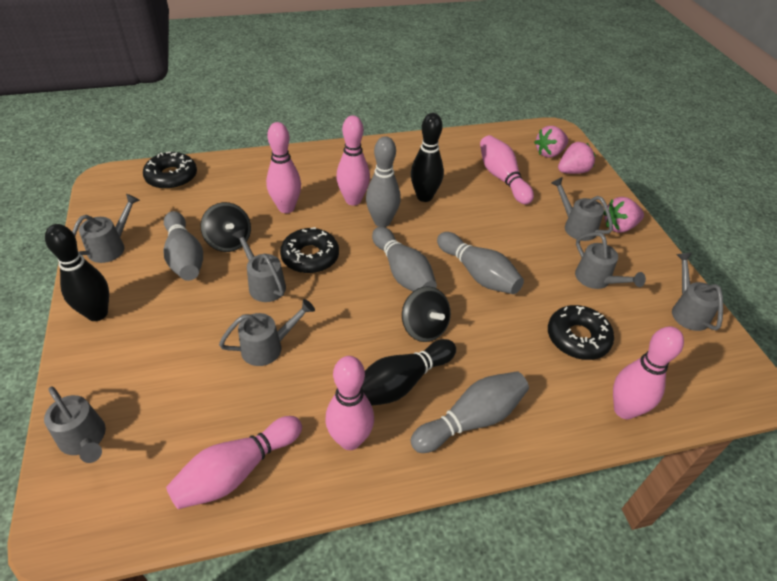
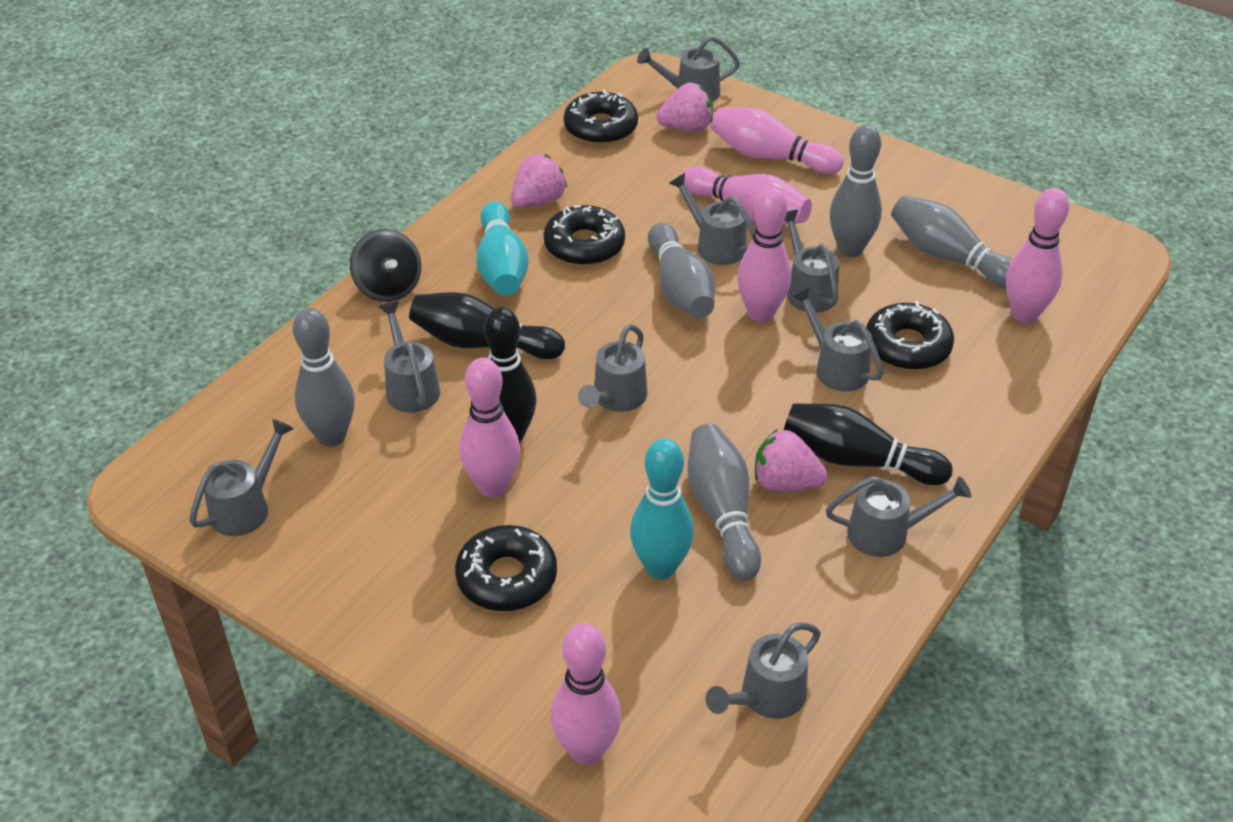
black donut: [143,152,197,190] [280,227,339,273] [548,305,614,360] = 3 -> [455,525,557,611] [543,205,625,266] [564,89,638,144] [866,301,954,370] = 4
black spinning top: [201,202,251,252] [402,286,451,342] = 2 -> [350,229,421,302] = 1
grey watering can: [44,386,106,463] [72,194,140,263] [219,299,315,366] [232,229,286,302] [551,177,613,241] [575,232,646,289] [672,253,723,331] = 7 -> [189,419,294,536] [379,301,440,413] [578,324,648,412] [637,36,740,102] [669,173,756,265] [706,622,821,719] [785,210,839,313] [791,287,884,391] [826,476,971,557] = 9
turquoise bowling pin: none = 0 -> [476,201,529,296] [630,438,694,580] = 2

